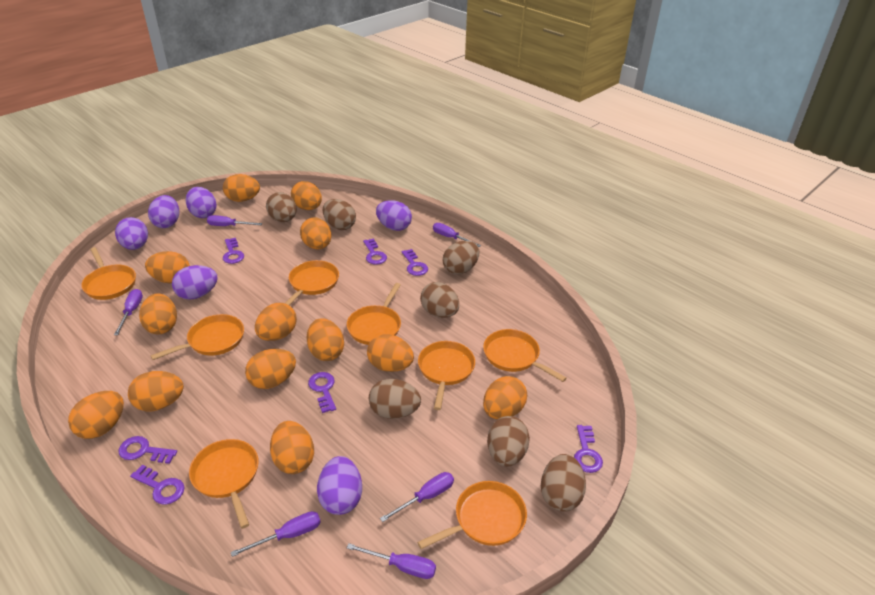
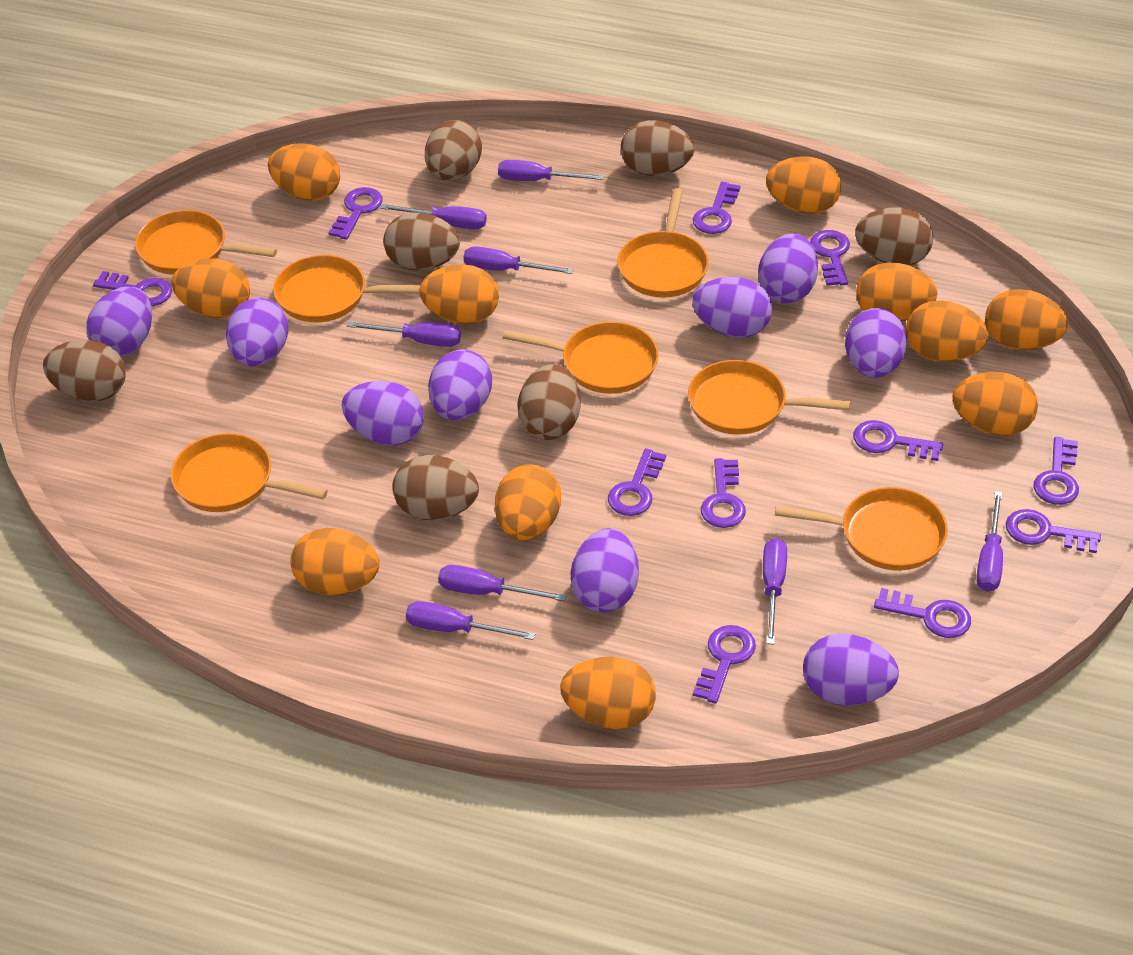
orange egg: [68,391,124,439] [128,371,184,411] [139,293,177,334] [145,251,190,284] [223,174,260,202] [245,349,296,389] [255,303,297,341] [270,421,314,474] [291,181,322,210] [300,217,331,250] [307,318,344,361] [367,334,414,372] [483,376,527,420] = 13 -> [171,258,250,318] [268,143,340,201] [290,528,380,596] [419,264,499,324] [495,464,561,540] [560,657,656,729] [766,157,841,214] [856,263,938,321] [906,300,988,362] [952,372,1038,436] [985,289,1068,350] = 11
orange pan: [81,247,136,300] [150,314,244,360] [189,439,259,529] [285,260,339,305] [347,283,401,345] [417,481,527,549] [418,341,475,410] [483,329,567,382] = 8 -> [135,210,277,275] [171,433,328,512] [273,255,420,322] [503,322,659,394] [617,188,709,297] [688,360,850,435] [775,487,948,571] = 7
purple egg: [115,217,148,250] [148,195,179,228] [172,265,218,300] [186,187,217,218] [317,456,362,515] [376,200,412,231] = 6 -> [86,286,152,357] [226,298,288,366] [342,381,424,446] [428,349,492,420] [570,528,639,613] [692,277,772,338] [758,233,818,303] [803,634,899,705] [845,308,907,378] = 9
purple key: [119,436,177,464] [130,465,185,505] [223,238,244,264] [308,372,336,413] [363,238,387,265] [402,249,428,276] [574,425,603,473] = 7 -> [93,271,172,306] [329,187,383,240] [608,449,666,516] [693,182,740,234] [693,625,756,704] [701,458,746,528] [810,230,850,286] [853,420,943,461] [874,588,971,638] [1006,509,1101,553] [1033,437,1079,505] = 11
purple screwdriver: [114,289,143,335] [207,215,262,226] [231,511,321,557] [347,543,436,579] [380,472,454,522] [433,223,481,247] = 6 -> [347,322,461,347] [380,204,487,229] [406,601,535,640] [438,565,567,601] [464,247,574,274] [498,160,604,181] [763,538,787,645] [976,491,1003,592] = 8

